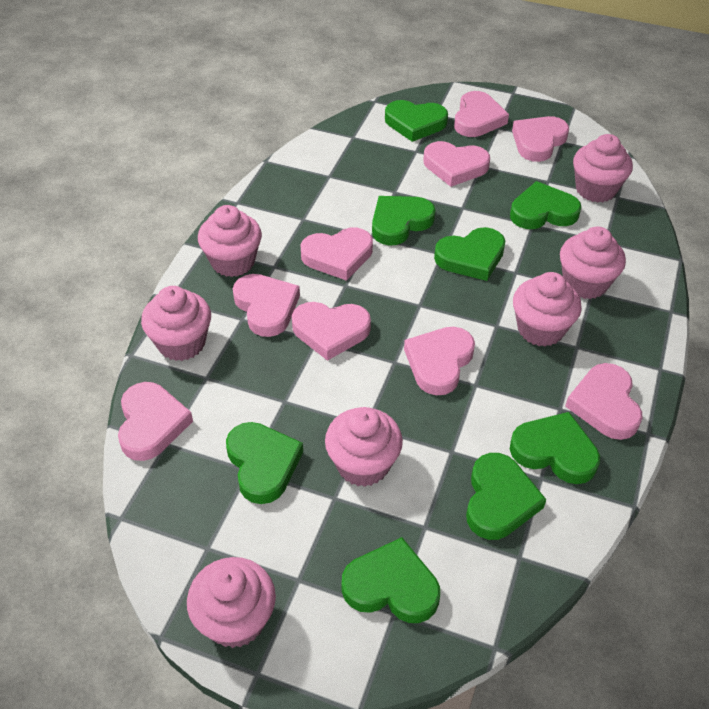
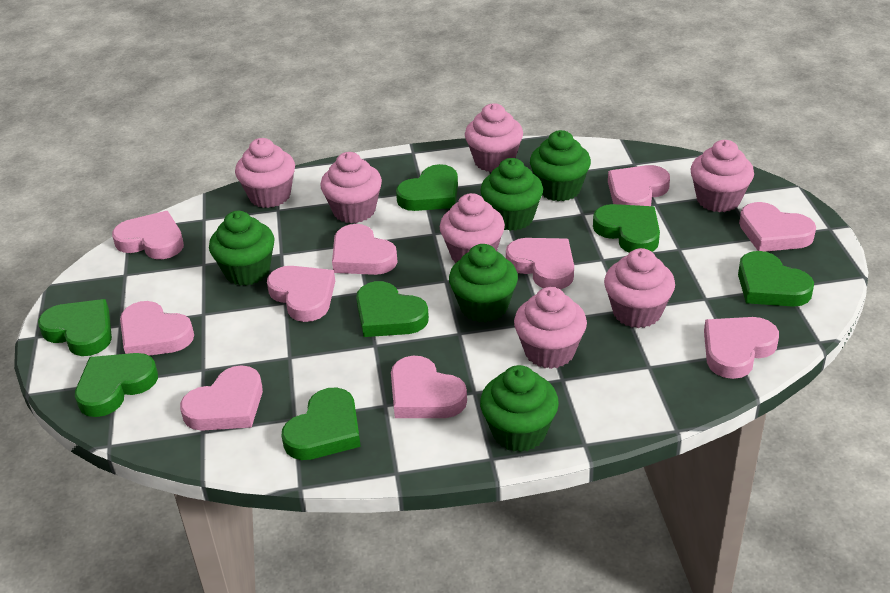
green cupcake: none = 0 -> [209,211,275,286] [449,244,518,322] [480,158,543,231] [480,365,559,452] [530,130,591,201] = 5
green heart: [226,422,303,504] [342,537,440,623] [372,196,435,245] [385,100,448,142] [434,227,505,281] [466,453,546,540] [510,181,581,229] [510,412,600,484] = 8 -> [38,299,112,356] [75,353,158,417] [282,388,361,460] [356,281,429,337] [396,164,458,211] [593,204,660,253] [738,251,814,307] = 7
pink heart: [118,382,193,461] [233,274,300,337] [292,302,371,361] [301,227,373,281] [404,327,475,395] [423,141,490,187] [454,91,509,137] [512,116,569,162] [565,363,642,440] = 9 -> [112,211,184,259] [120,301,194,356] [180,365,263,431] [267,266,335,322] [332,224,398,275] [391,356,467,418] [506,238,574,289] [608,165,670,206] [704,317,779,379] [739,202,816,251] = 10

